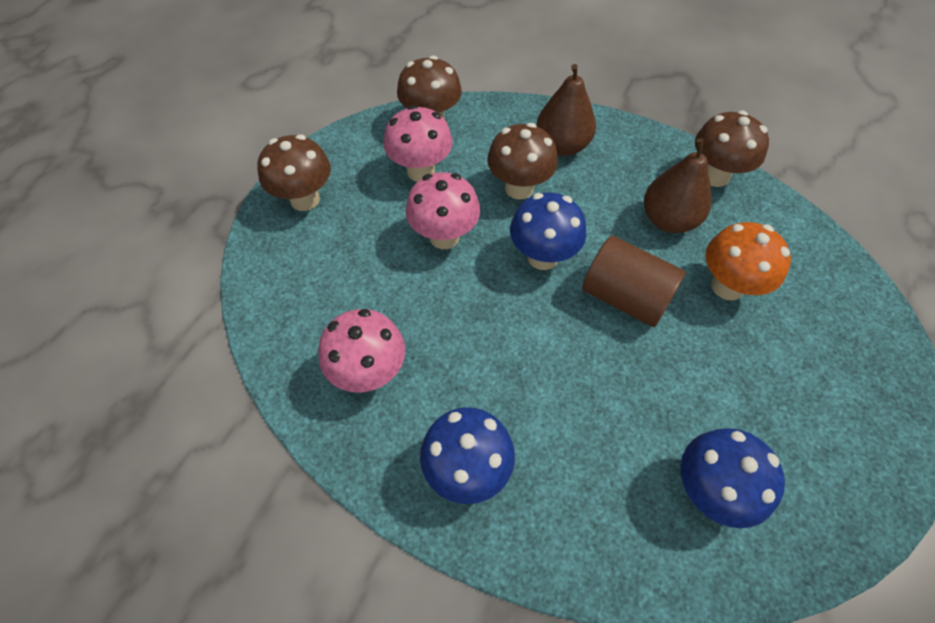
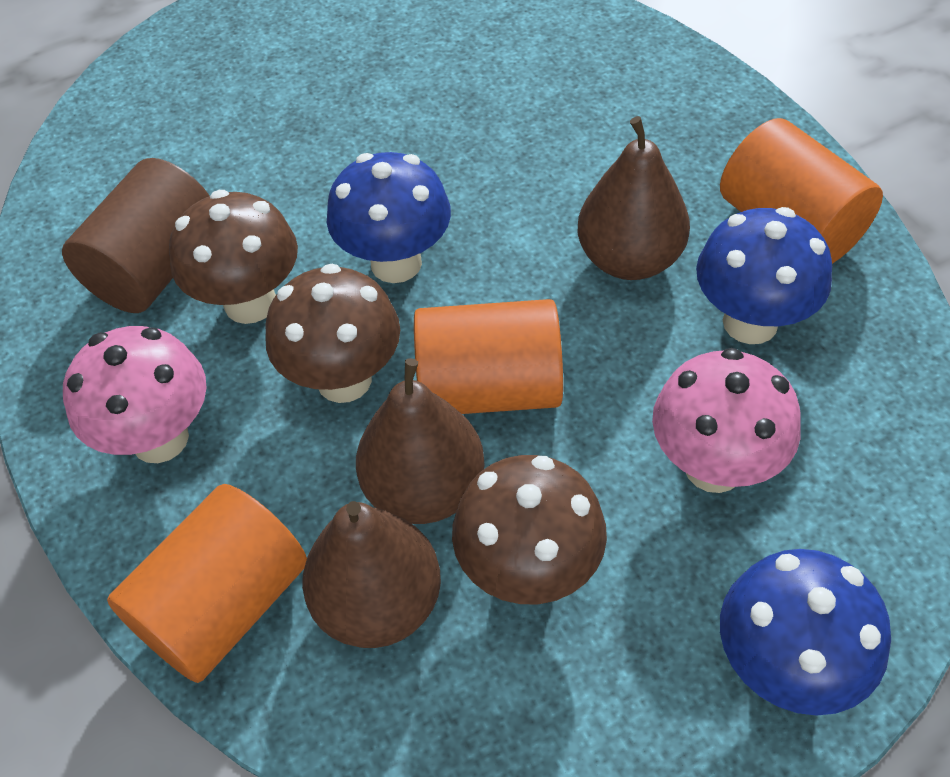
brown mushroom: [258,134,331,211] [397,55,462,119] [487,123,558,200] [695,111,769,187] = 4 -> [169,190,298,324] [265,264,400,403] [452,455,607,604] = 3
brown pear: [536,64,596,156] [644,138,712,233] = 2 -> [302,501,441,648] [356,358,485,524] [578,116,690,280] = 3
orange cylinder: none = 0 -> [107,484,307,683] [414,299,563,414] [720,118,883,264] = 3
orange mushroom: [705,222,791,300] = 1 -> none = 0
pink mushroom: [318,309,405,392] [384,105,453,182] [406,172,480,249] = 3 -> [63,326,207,463] [652,348,801,493] = 2

